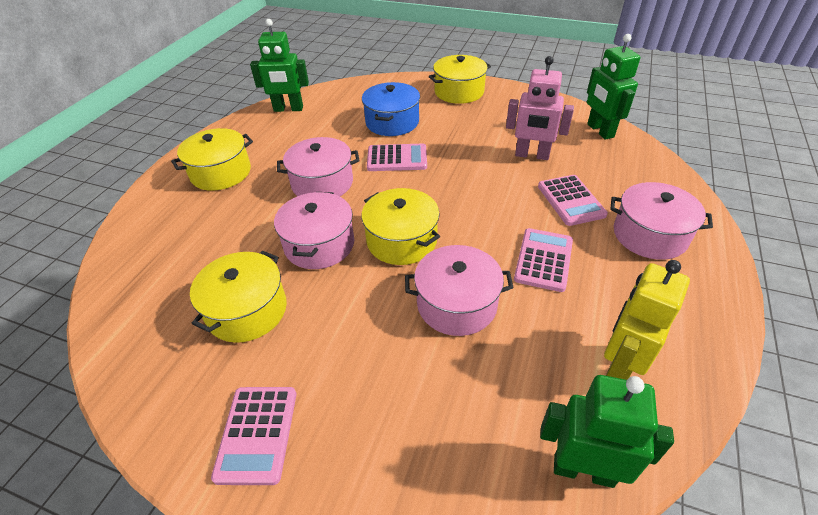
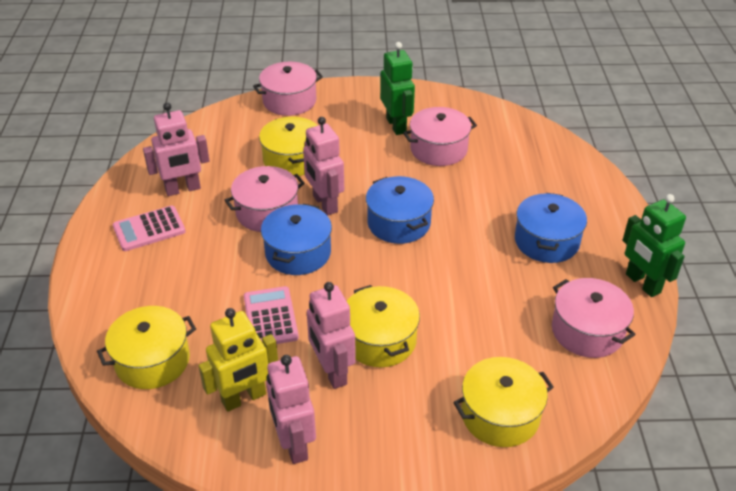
blue pot: [362,82,420,136] = 1 -> [261,204,332,275] [366,176,434,244] [515,193,587,263] = 3
green robot: [250,19,309,112] [540,375,674,488] [587,34,640,140] = 3 -> [380,42,415,135] [622,194,686,297] = 2
pink calculator: [211,387,296,485] [367,144,427,171] [514,228,573,292] [538,175,608,226] = 4 -> [113,206,186,251] [244,286,299,344] = 2
pink robot: [506,56,574,160] = 1 -> [143,102,210,196] [266,355,316,464] [303,117,344,215] [307,282,356,389] = 4

